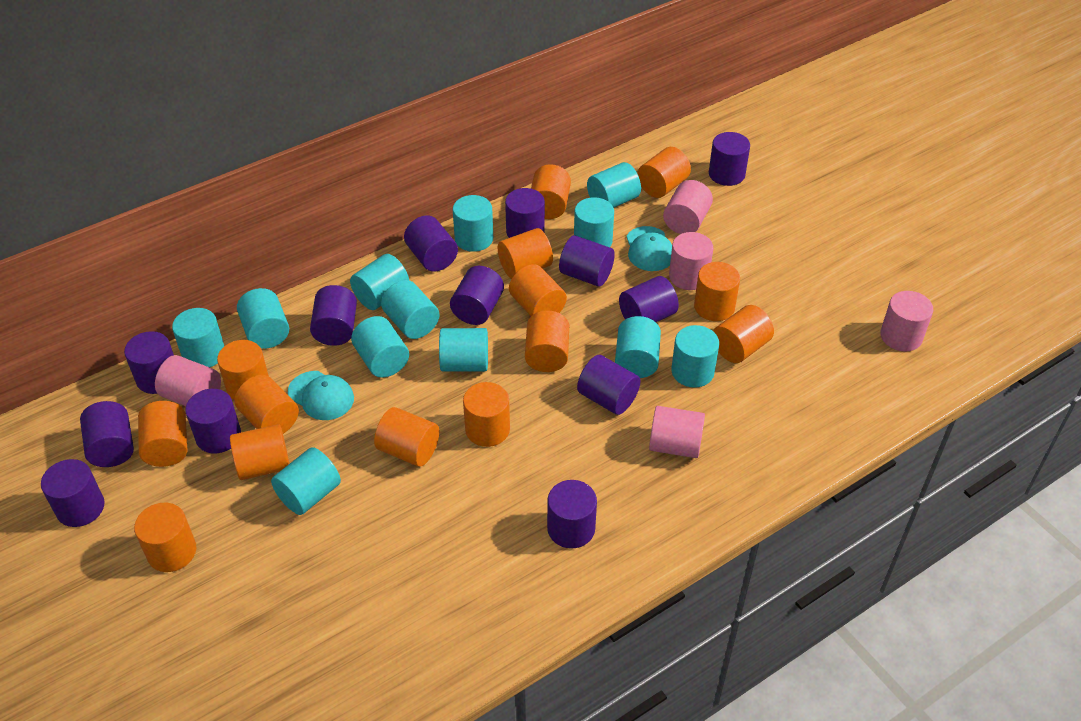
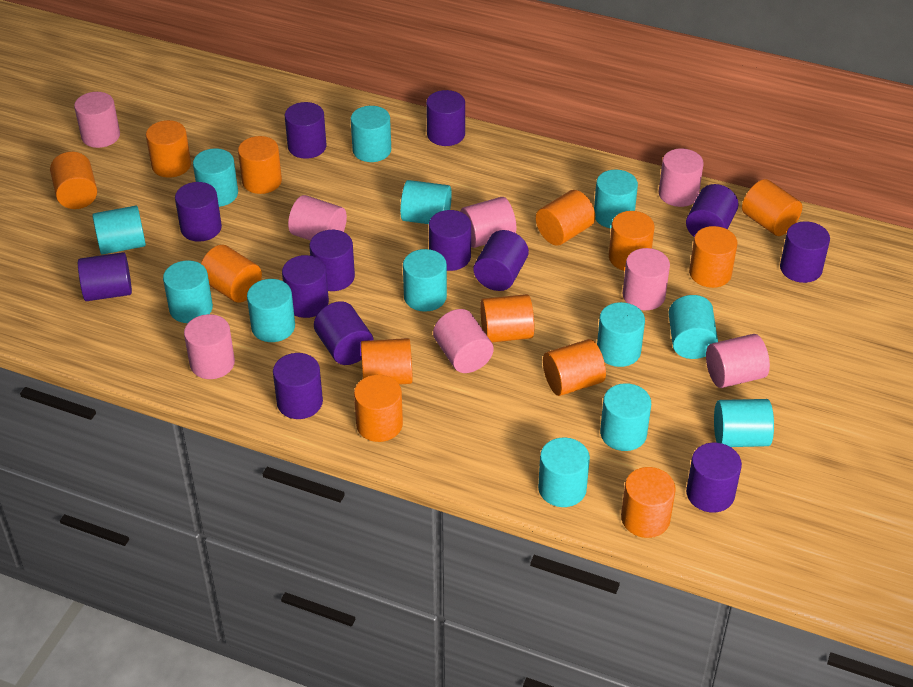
orange cylinder: [134,503,196,572] [138,401,187,467] [217,340,269,400] [230,424,289,480] [234,375,299,434] [374,407,439,467] [463,382,510,447] [498,228,553,279] [509,264,567,316] [525,311,569,372] [531,164,571,219] [638,147,691,198] [694,262,740,321] [713,305,774,363] = 14 -> [50,152,97,209] [146,120,191,178] [201,245,262,303] [238,136,282,194] [354,375,403,442] [361,338,413,385] [480,294,534,342] [536,190,595,246] [543,339,606,396] [609,211,654,271] [621,467,676,538] [689,226,737,288] [742,179,802,236] = 13
pink cylinder: [155,355,221,406] [649,406,705,458] [663,180,713,234] [669,232,713,290] [880,291,933,351] = 5 -> [74,92,120,148] [184,314,235,379] [288,195,347,241] [433,309,494,373] [460,197,516,248] [623,248,670,310] [659,148,704,207] [706,334,770,388] = 8
turquoise cap: [288,371,354,420] [626,226,672,271] = 2 -> none = 0
turquoise cylinder: [172,308,224,367] [237,288,289,349] [271,447,341,515] [350,254,409,310] [351,316,409,378] [381,280,439,339] [439,328,488,371] [453,195,493,252] [574,197,614,247] [587,162,641,208] [615,316,661,378] [671,325,719,388] = 12 -> [92,206,146,255] [163,260,213,323] [193,148,238,207] [247,279,295,342] [351,106,391,162] [400,180,452,224] [403,249,447,312] [538,437,590,507] [594,170,638,228] [597,302,645,367] [600,383,651,451] [668,295,718,359] [714,399,774,447] = 13

